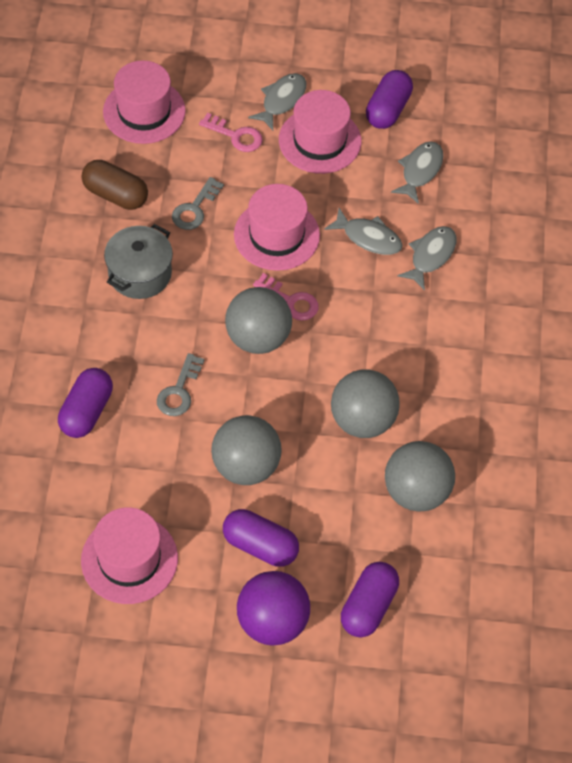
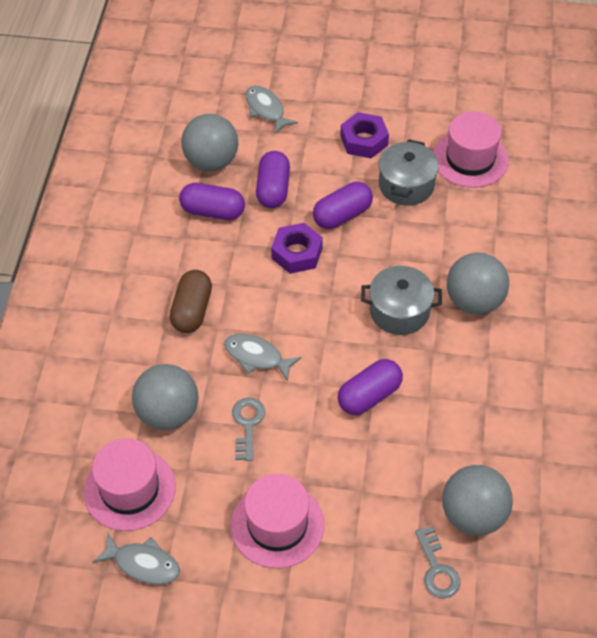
grey fish: [248,73,306,130] [324,208,402,255] [391,141,443,204] [397,226,456,291] = 4 -> [93,533,180,585] [224,334,302,381] [245,86,298,134] = 3
grey pot: [104,224,173,299] = 1 -> [361,266,442,335] [378,139,439,206] = 2
pink hat: [81,507,178,604] [103,60,186,144] [234,184,320,271] [279,90,361,174] = 4 -> [84,438,176,531] [231,474,324,568] [433,112,509,188] = 3
pink key: [199,113,263,152] [253,273,319,321] = 2 -> none = 0
purple ball: [237,571,310,646] = 1 -> none = 0
purple nut: none = 0 -> [271,223,323,274] [340,112,389,158] = 2

